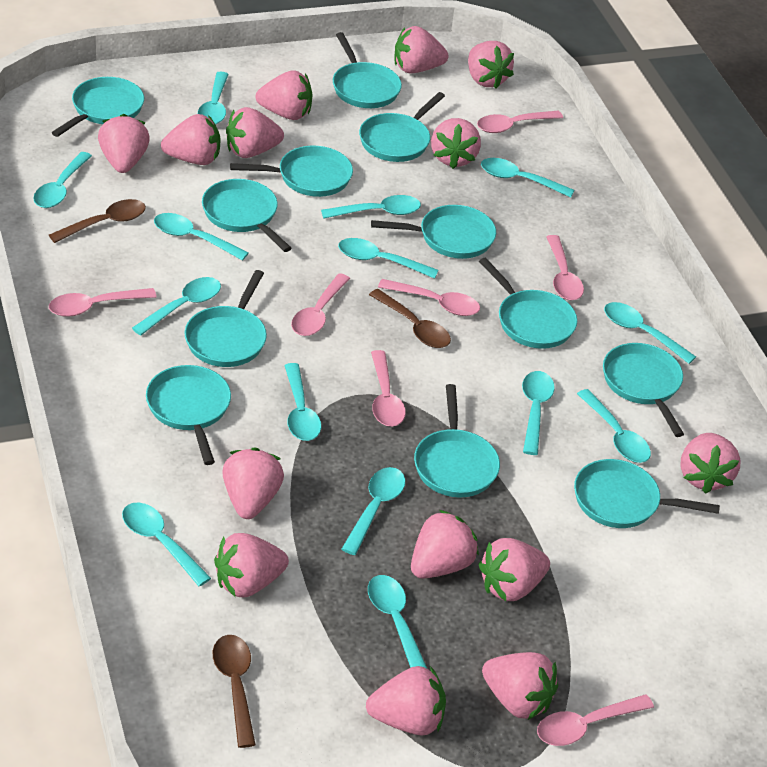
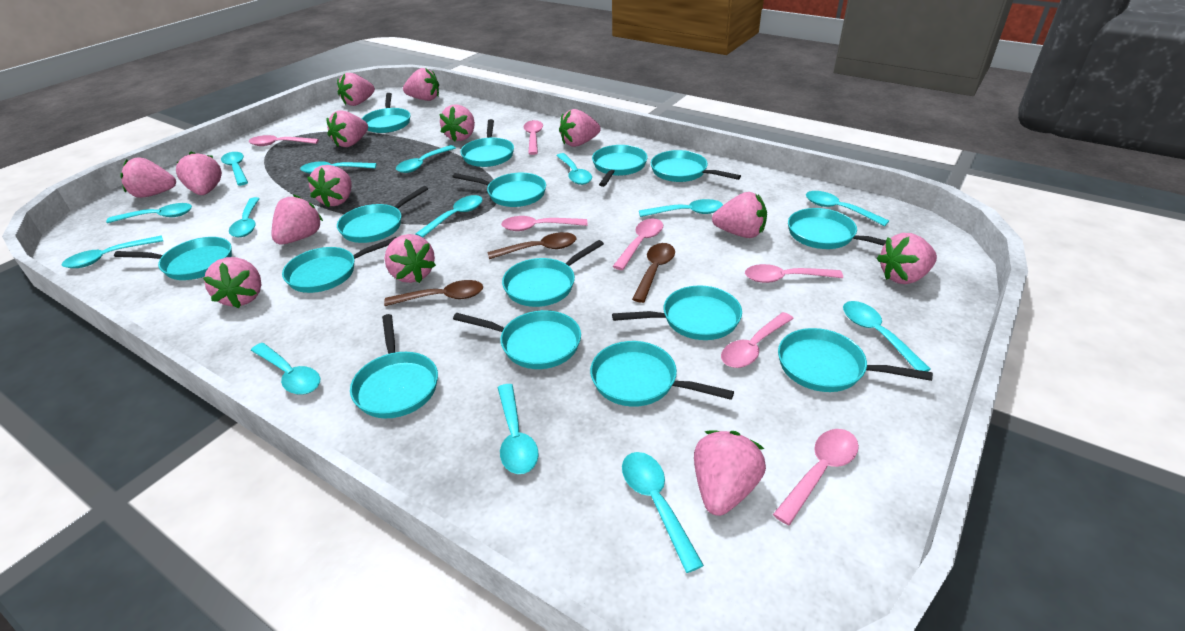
turquoise pan: [51,77,144,137] [146,365,231,465] [185,270,267,367] [202,179,292,252] [230,146,353,197] [333,32,402,108] [359,92,445,162] [371,205,496,259] [414,384,500,497] [479,258,577,349] [574,459,720,528] [603,343,684,437] = 12 -> [114,237,232,280] [282,237,397,293] [337,186,428,243] [350,314,438,418] [362,93,410,133] [453,173,546,207] [453,310,581,369] [460,119,514,167] [502,240,604,307] [590,341,734,407] [592,145,648,187] [612,285,742,340] [651,150,741,182] [778,328,933,392] [788,208,886,249] = 15

